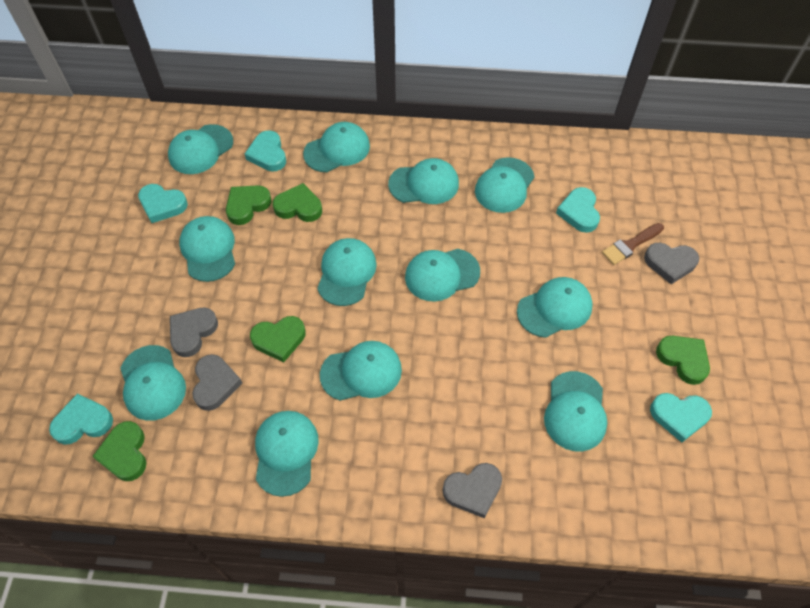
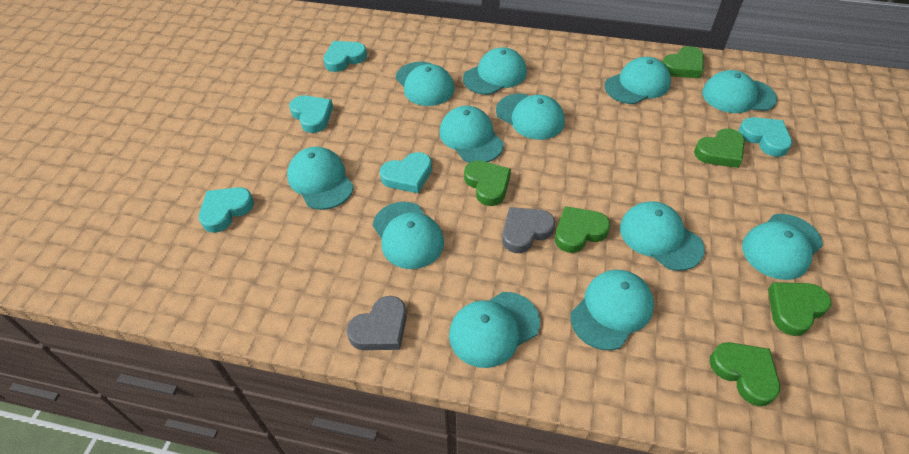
brown brush: [602,223,664,265] = 1 -> none = 0
green heart: [92,421,146,481] [226,185,272,225] [250,316,306,362] [273,183,322,222] [656,336,710,385] = 5 -> [464,160,511,206] [555,206,610,253] [663,46,704,78] [694,128,745,168] [710,342,780,406] [768,282,832,336] = 6
grey heart: [170,308,218,357] [192,354,242,411] [443,463,502,518] [644,243,699,284] = 4 -> [347,296,407,350] [502,207,555,253] = 2

